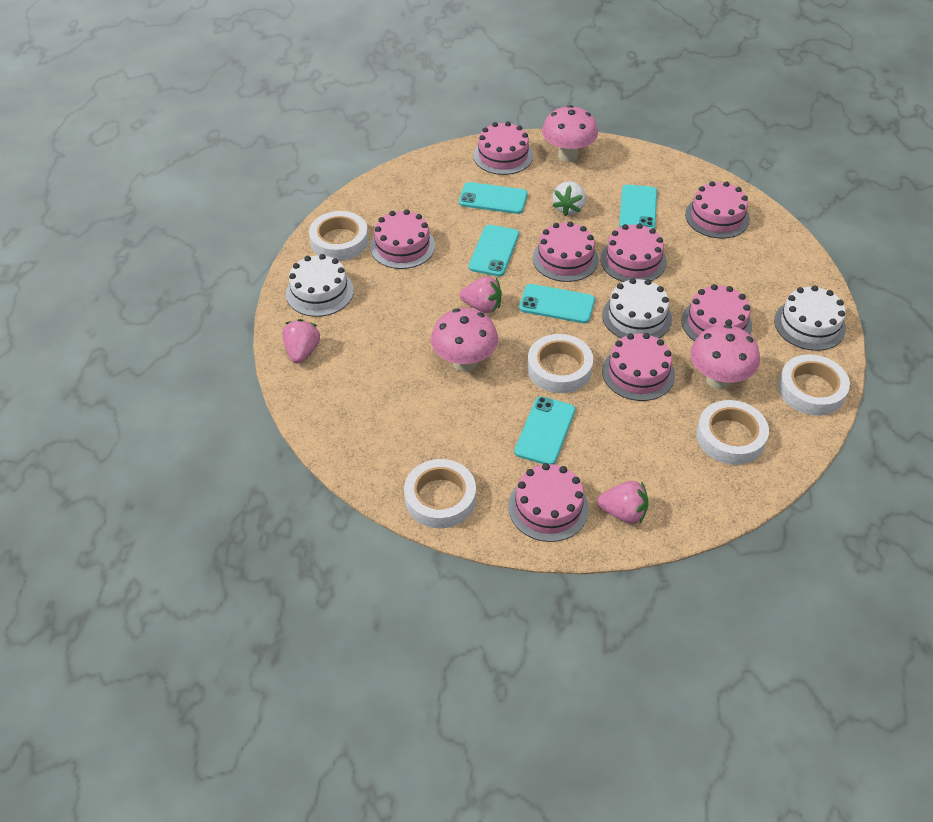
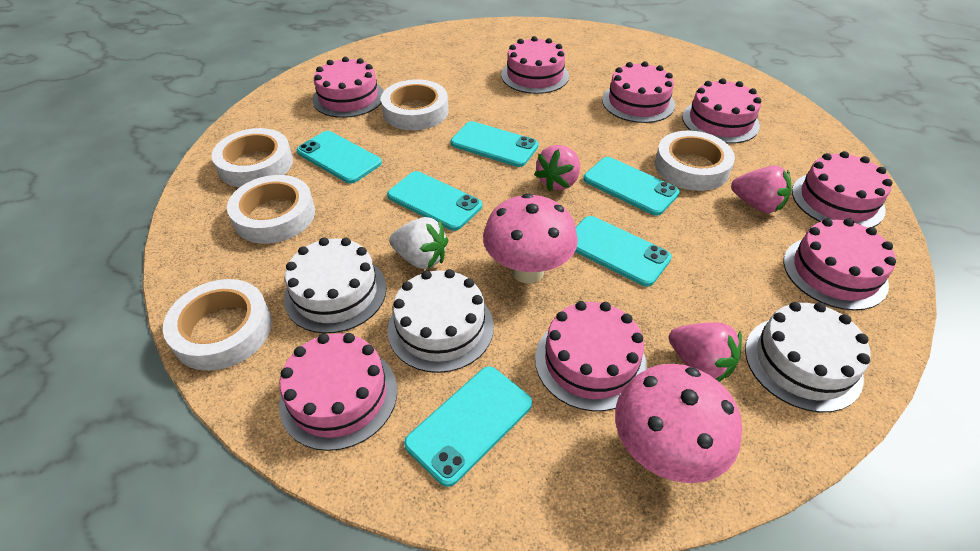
pink mushroom: [431,308,498,372] [542,105,598,162] [690,324,760,390] = 3 -> [483,193,578,284] [615,364,742,483] = 2
turquoise phone: [459,182,528,214] [469,225,519,276] [514,396,575,465] [519,284,595,323] [619,185,657,229] = 5 -> [296,131,382,184] [387,171,482,231] [404,366,532,487] [451,121,539,167] [575,216,672,287] [583,157,680,216] = 6

